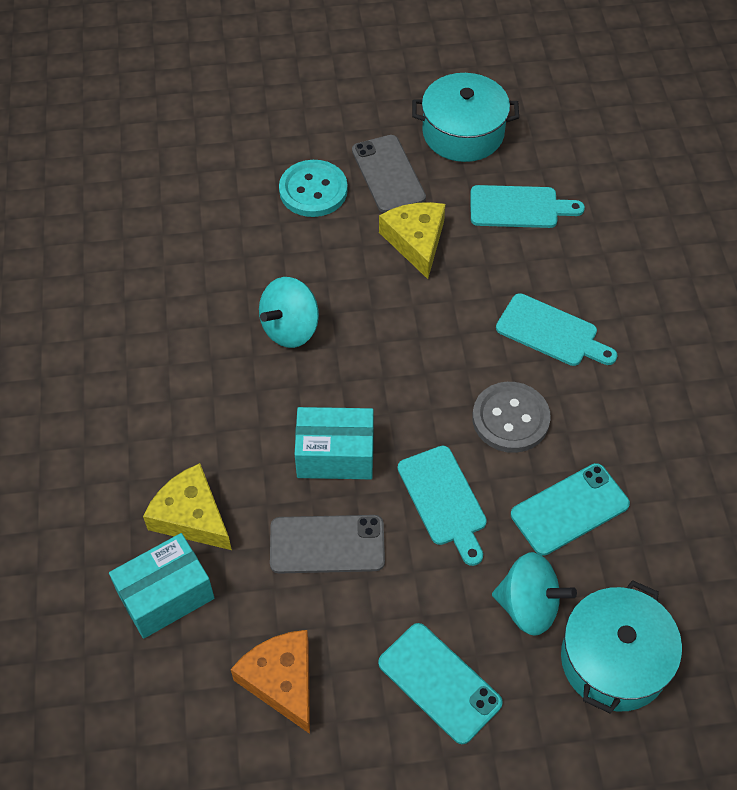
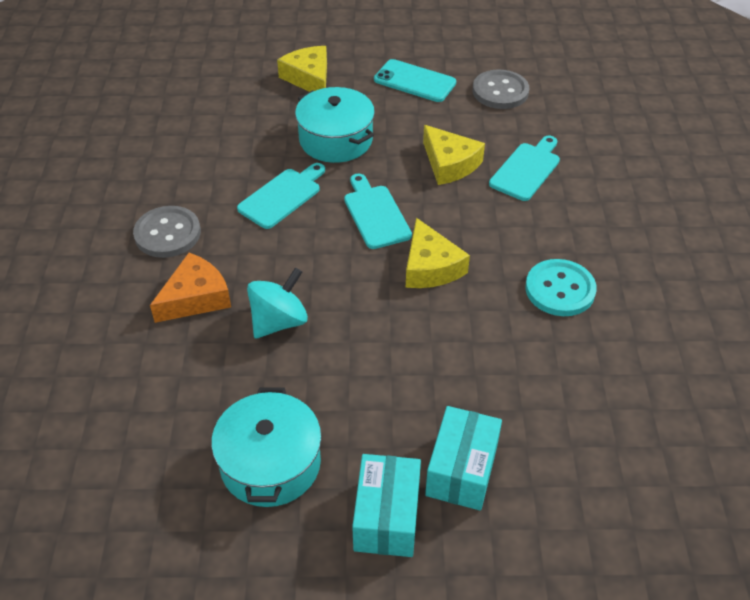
grey button: [472,382,551,453] = 1 -> [133,206,201,258] [473,70,529,109] = 2
grey phone: [270,515,385,574] [352,135,426,213] = 2 -> none = 0
turquoise phone: [378,623,503,744] [511,463,630,556] = 2 -> [374,59,456,102] = 1
turquoise spinning top: [259,277,319,348] [492,552,577,636] = 2 -> [247,267,308,338] = 1
yellow cheese: [143,463,232,550] [379,202,446,279] = 2 -> [277,46,327,92] [406,218,470,288] [423,125,485,185] = 3

